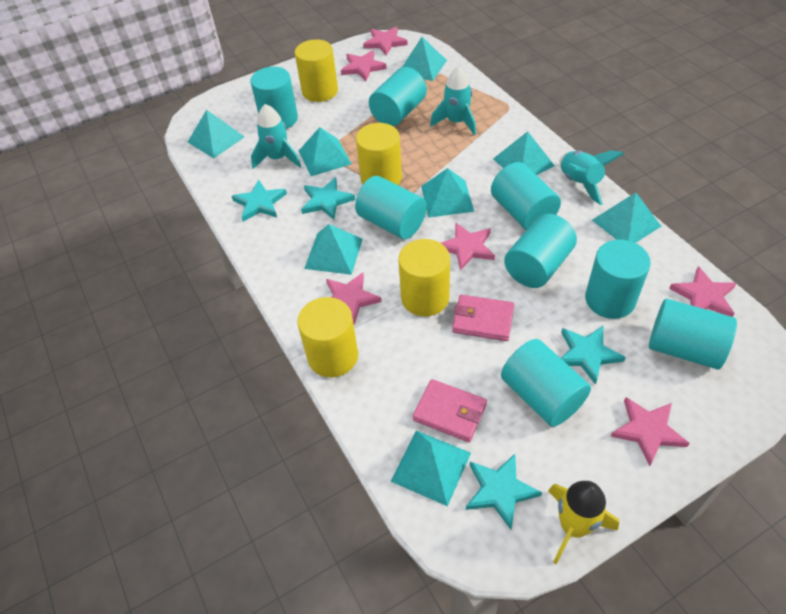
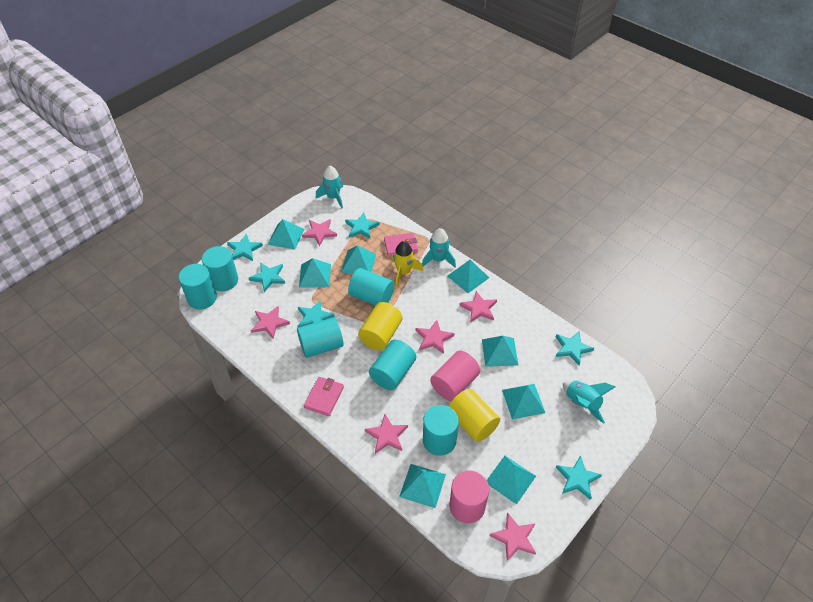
pink cylinder: none = 0 -> [430,351,480,401] [449,471,489,523] = 2
turquoise cylinder: [250,67,298,129] [355,176,427,239] [369,67,427,126] [491,162,561,230] [501,339,591,427] [504,214,577,288] [585,240,651,319] [649,299,737,370] = 8 -> [178,264,217,309] [202,246,238,291] [297,317,344,358] [348,268,394,306] [369,339,416,390] [423,405,459,456] = 6
turquoise star: [232,179,287,222] [301,177,355,220] [466,454,542,530] [561,326,626,385] = 4 -> [227,233,263,261] [249,262,285,292] [297,300,335,328] [345,213,380,239] [555,331,595,365] [556,455,602,500] = 6
yellow cylinder: [295,39,338,102] [297,297,358,377] [356,123,402,185] [398,239,450,316] = 4 -> [358,302,402,351] [448,389,500,442] = 2

